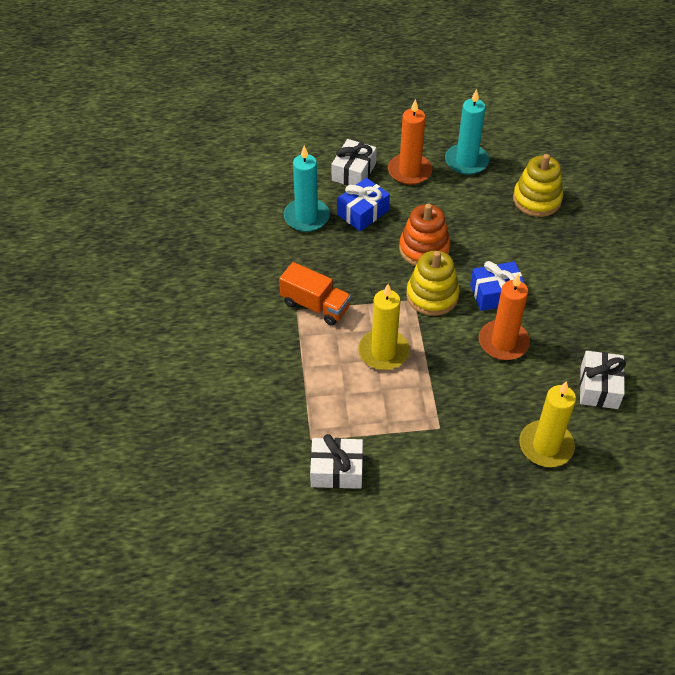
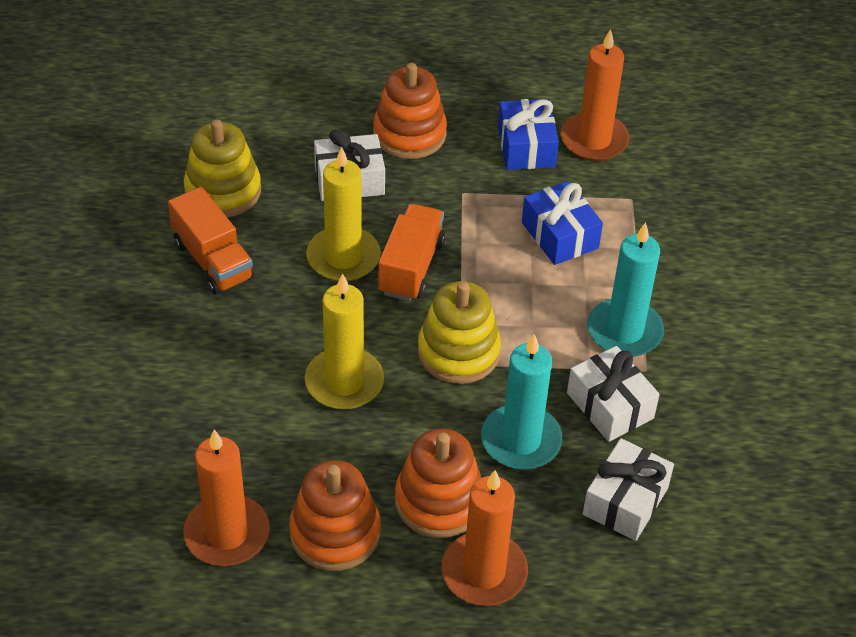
orange candle: [388,99,432,185] [479,273,530,360] = 2 -> [183,429,270,566] [441,470,528,606] [560,29,630,161] = 3
orange stacking toy: [399,203,450,266] = 1 -> [289,460,381,571] [373,63,447,159] [395,429,481,538] = 3
orange truck: [279,262,351,326] = 1 -> [168,187,254,295] [378,204,445,301] = 2

